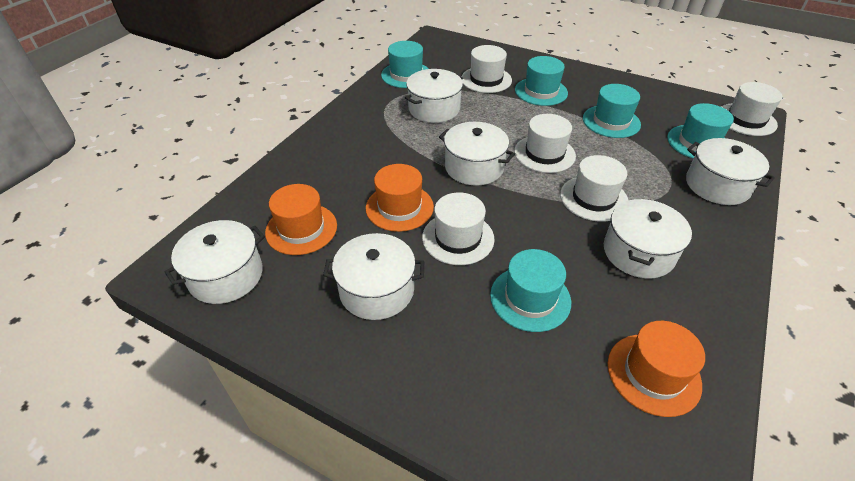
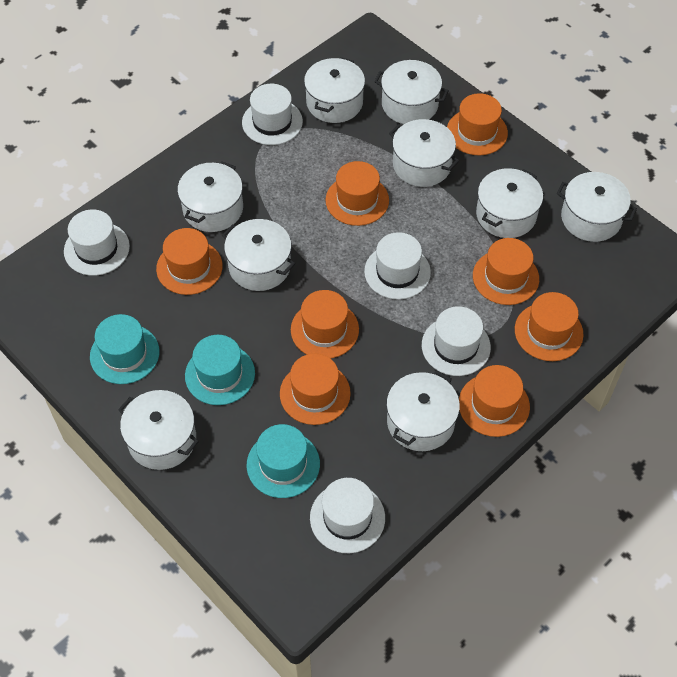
orange hat: [265,184,337,255] [366,164,434,232] [608,321,705,417] = 3 -> [156,228,223,295] [280,354,351,425] [291,290,359,359] [325,161,389,226] [447,93,508,155] [459,365,530,437] [473,238,539,305] [515,292,583,361] = 8
turquoise hat: [381,41,429,88] [490,249,571,332] [515,56,568,106] [583,84,641,138] [667,103,734,159] = 5 -> [90,314,159,384] [185,335,255,405] [247,424,320,498] = 3
white pot: [164,220,265,304] [323,233,424,320] [405,69,463,123] [439,122,515,186] [604,199,692,278] [686,138,775,205] = 6 -> [118,390,199,470] [177,161,243,232] [222,219,295,291] [304,57,365,123] [374,60,449,124] [386,371,460,451] [389,119,459,187] [476,168,543,238] [557,172,637,242] = 9

